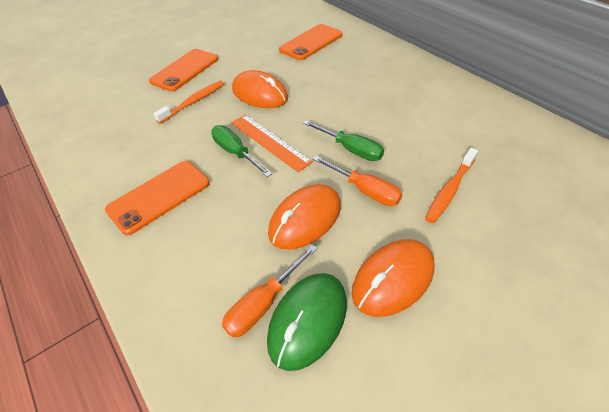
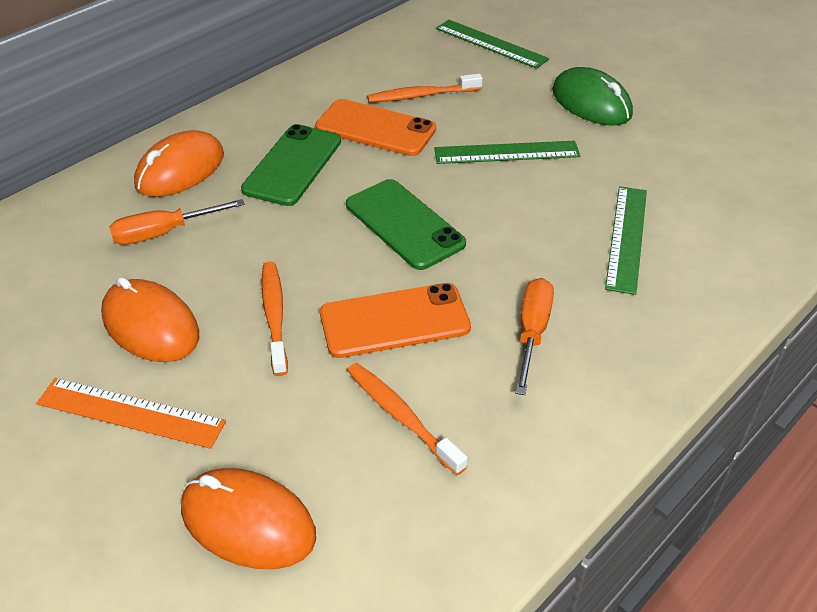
green phone: none = 0 -> [241,124,341,206] [346,179,466,270] = 2
green ruler: none = 0 -> [434,141,580,164] [436,20,549,69] [605,186,647,295] = 3
green screwdriver: [211,125,272,177] [303,120,384,161] = 2 -> none = 0
orange phone: [105,161,210,235] [149,49,218,91] [279,24,342,60] = 3 -> [315,99,436,156] [320,283,471,358] = 2
orange toothbrush: [153,81,224,124] [425,148,478,223] = 2 -> [262,261,288,376] [347,363,468,475] [367,74,483,103] = 3

